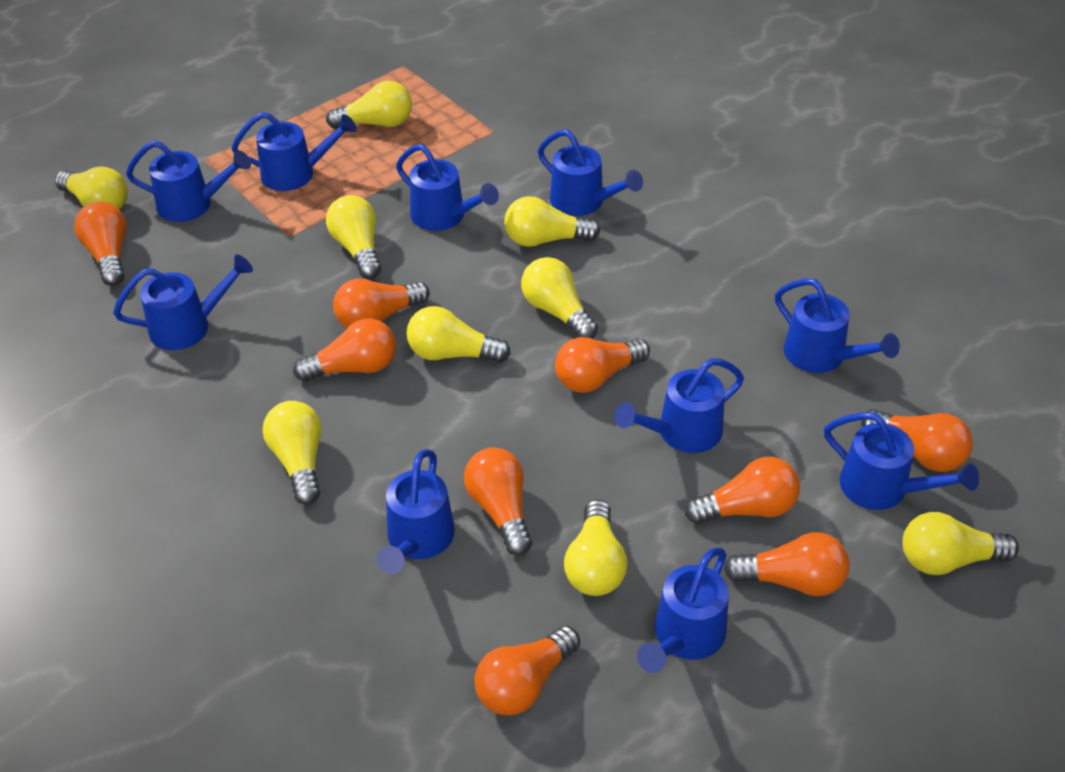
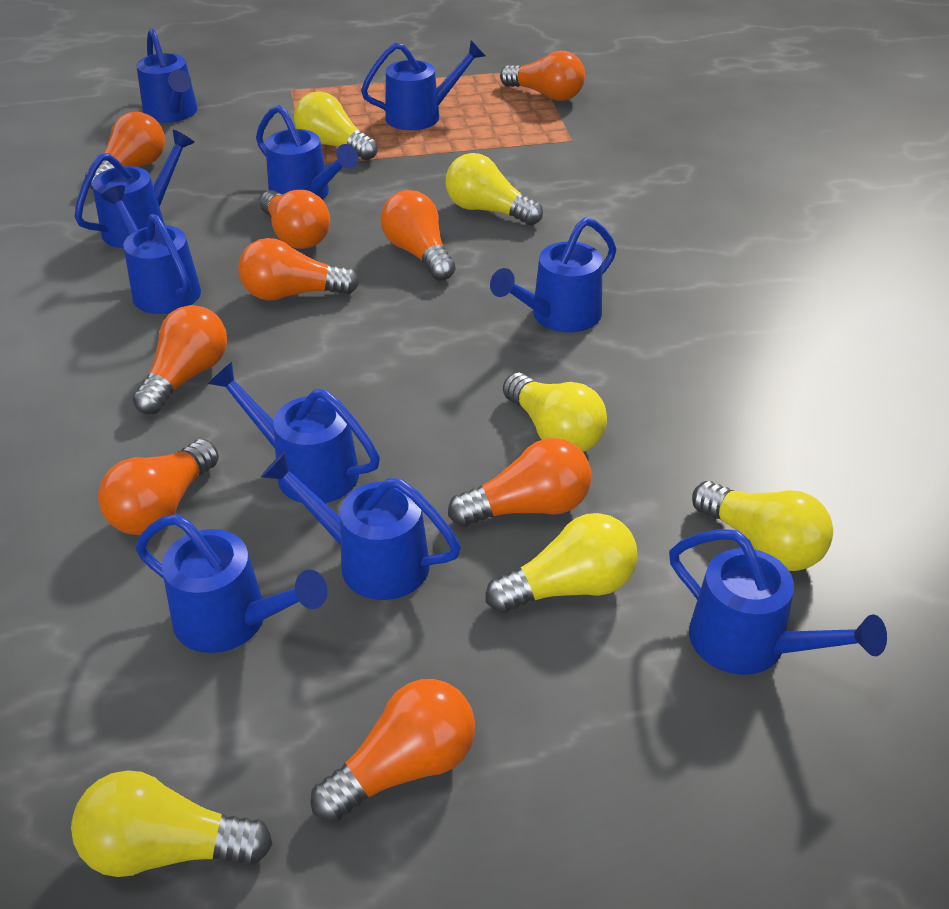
yellow light bulb: [55,167,128,210] [263,401,321,505] [326,81,412,129] [326,195,381,279] [407,306,511,363] [504,196,600,247] [521,257,598,339] [564,499,627,596] [902,512,1019,575] = 9 -> [71,770,273,877] [294,91,378,160] [445,153,543,226] [486,513,637,613] [503,373,607,452] [692,481,833,571] = 6

